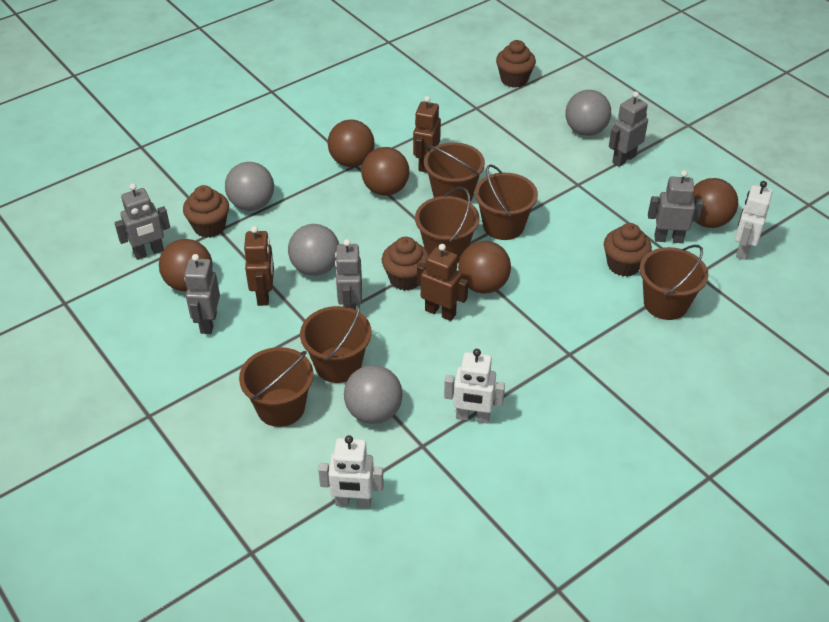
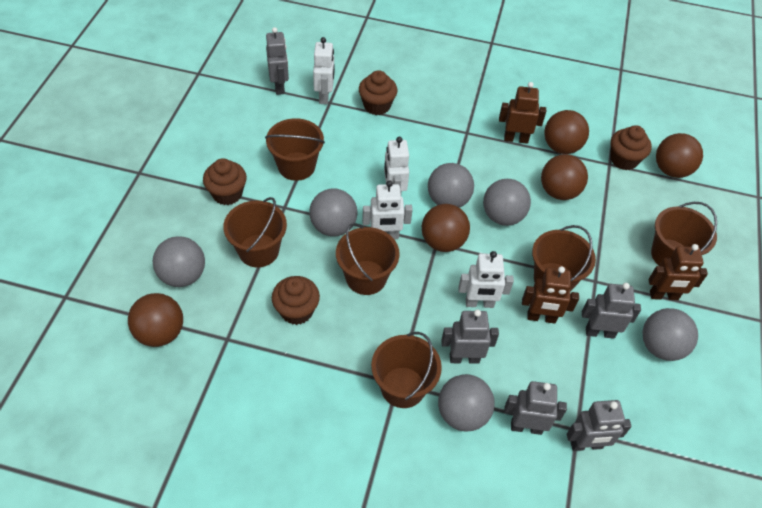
grey ball: [225,162,274,211] [288,224,339,276] [344,365,403,424] [566,90,611,136] = 4 -> [152,236,205,287] [309,188,357,237] [428,163,474,208] [438,374,495,432] [483,179,531,226] [642,308,698,361] = 6
white robot: [318,435,384,508] [444,349,505,423] [735,181,772,260] = 3 -> [313,37,335,104] [362,180,413,239] [384,137,409,194] [458,251,514,308] = 4

